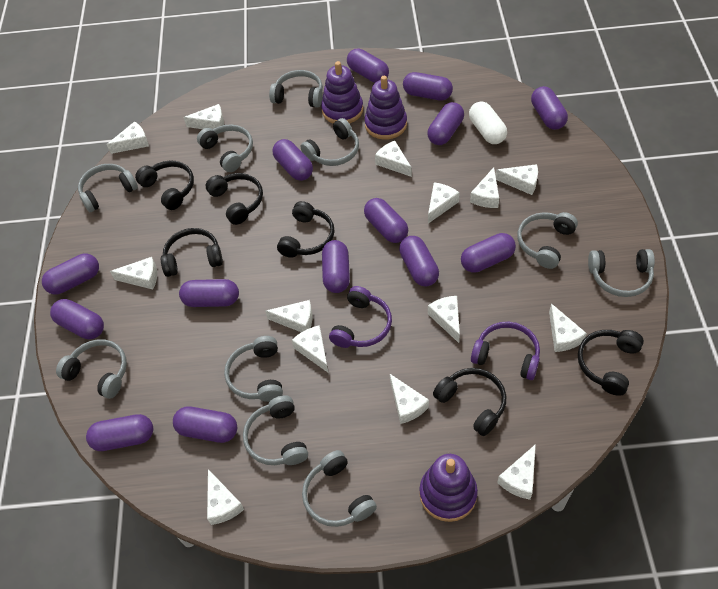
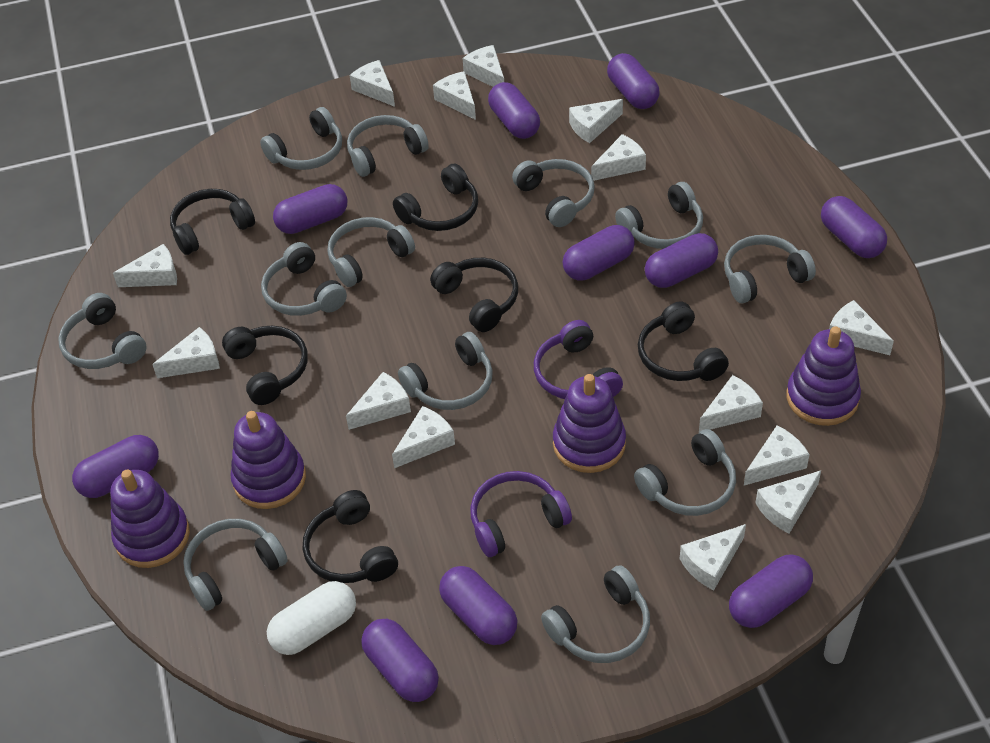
grey headphones: [56,339,127,399] [78,164,138,212] [197,124,253,172] [224,336,283,402] [243,395,308,465] [269,70,323,108] [301,118,359,166] [302,450,377,527] [517,212,578,269] [588,249,655,297] = 10 -> [58,293,147,369] [183,519,288,611] [260,107,342,170] [261,242,347,316] [327,217,415,287] [347,115,429,177] [398,332,493,410] [512,159,595,227] [541,565,650,663] [615,182,703,249] [634,429,736,516] [724,235,816,303] = 12
purple capsule: [42,254,99,295] [50,299,104,339] [86,414,153,451] [173,407,237,443] [179,279,239,307] [272,139,313,181] [322,240,350,293] [347,48,389,83] [364,198,408,243] [399,236,439,286] [403,72,453,101] [427,102,464,145] [461,233,516,273] [531,86,568,130] = 14 -> [72,435,159,498] [273,184,348,234] [361,619,439,702] [439,566,518,645] [488,82,540,139] [562,225,635,281] [607,53,660,109] [645,233,718,288] [729,554,813,628] [821,196,887,258] = 10
purple stacking toy: [321,61,363,124] [364,76,407,140] [419,454,478,522] = 3 -> [110,470,190,568] [230,411,306,509] [553,374,626,473] [786,326,861,426] = 4

